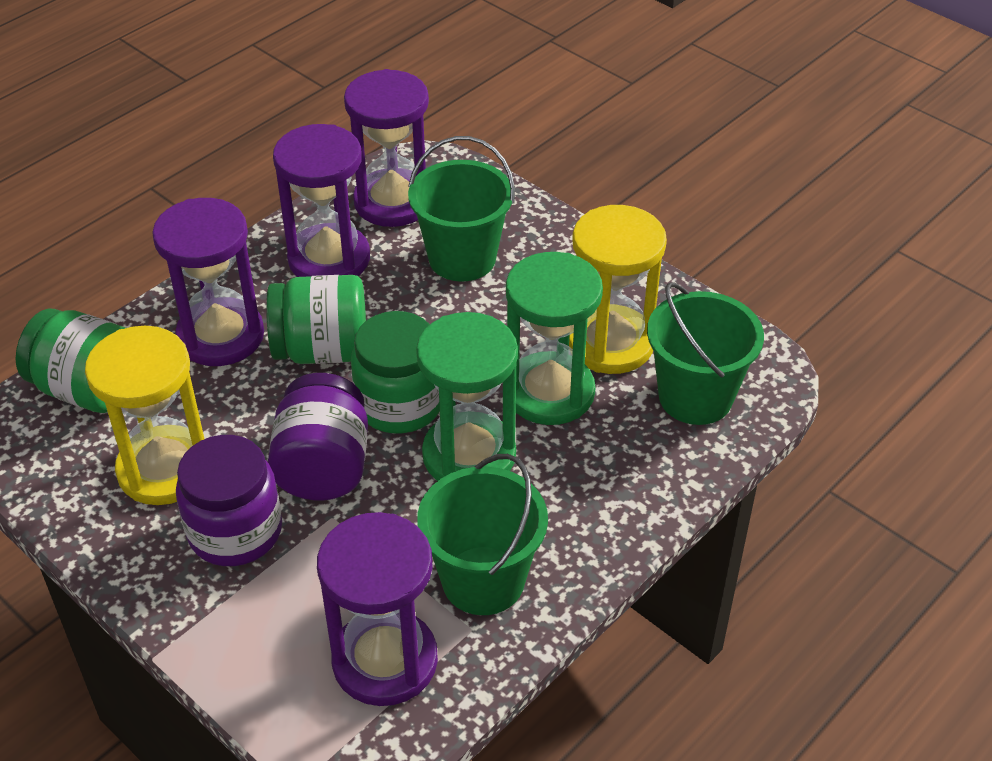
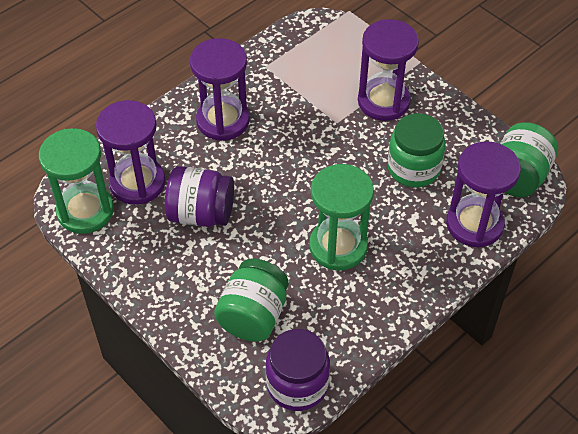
green bucket: [408,136,515,282] [417,454,548,615] [647,282,764,425] = 3 -> none = 0
yellow hourglass: [85,326,204,505] [569,205,667,374] = 2 -> none = 0

